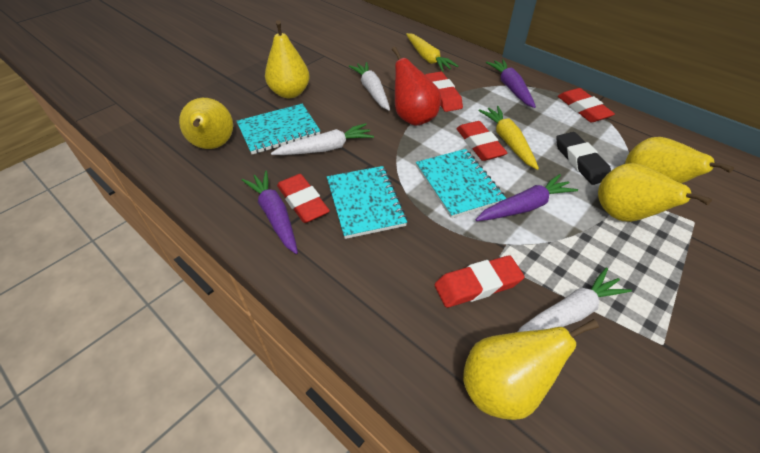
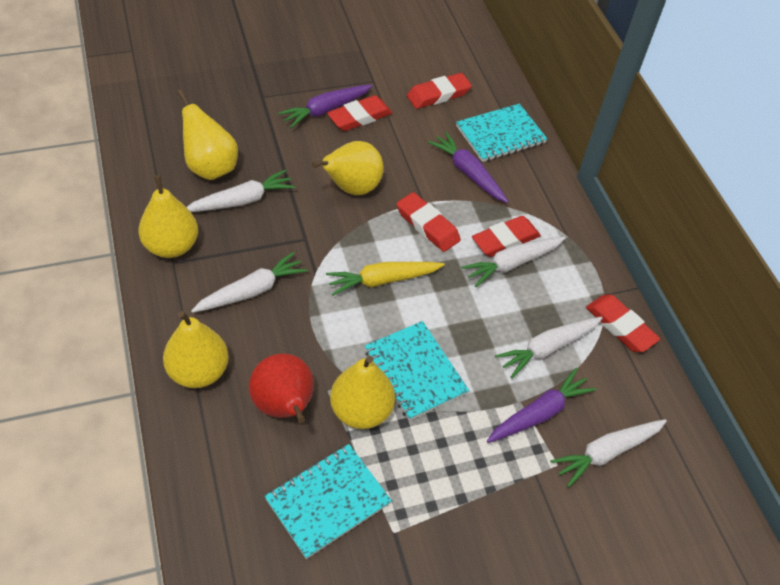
black eraser: [556,132,611,185] = 1 -> none = 0
white carrot: [271,123,374,155] [349,62,390,111] [518,267,632,332] = 3 -> [186,170,295,212] [191,252,308,313] [462,237,565,287] [495,317,603,378] [550,419,667,488] = 5
yellow carrot: [406,33,458,72] [478,106,539,170] = 2 -> [326,262,445,296] = 1

